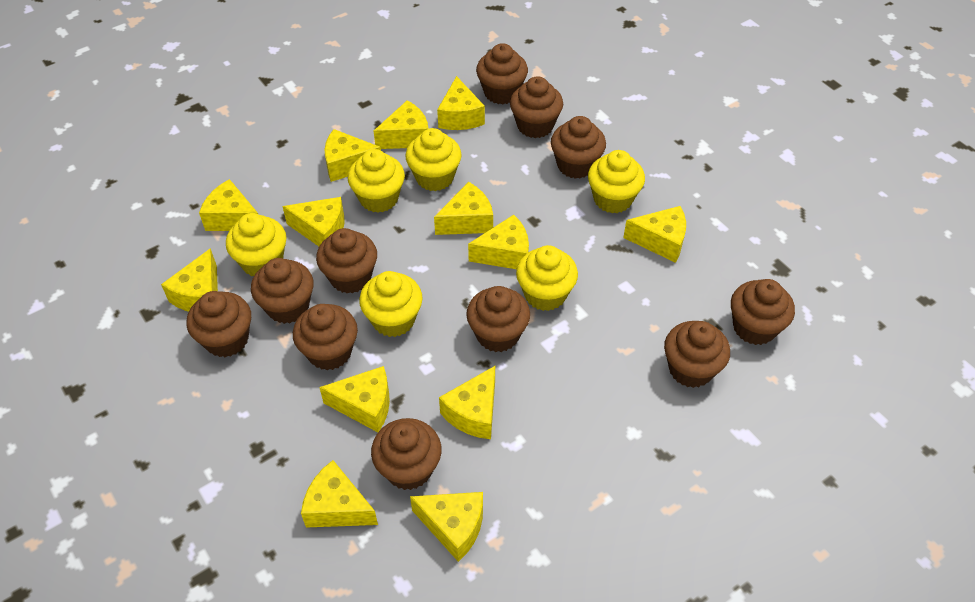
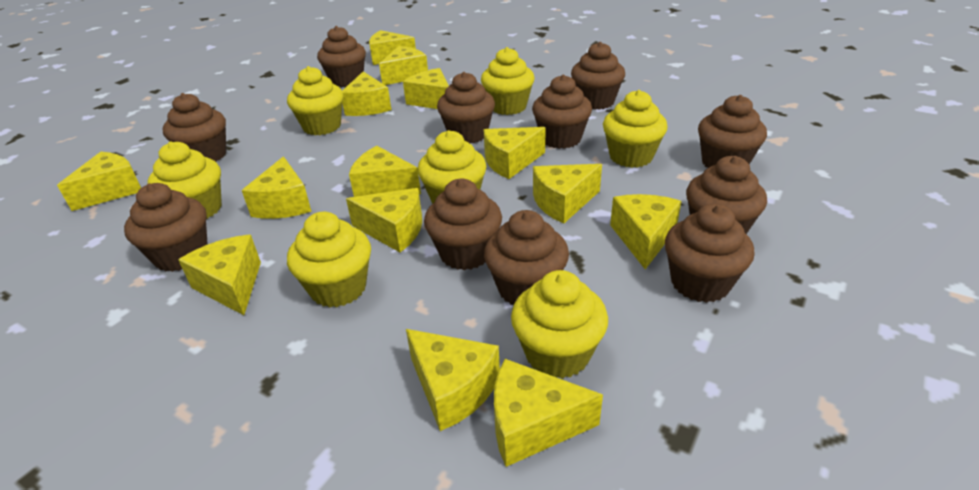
yellow cheese: [161,248,218,312] [199,179,258,231] [282,197,345,246] [301,460,378,528] [319,366,390,432] [324,129,381,182] [374,100,429,149] [410,492,483,562] [434,182,493,235] [437,76,485,130] [439,366,495,439] [468,215,529,269] [623,206,686,263] = 13 -> [57,152,141,211] [178,235,261,315] [242,156,312,219] [342,72,391,116] [346,188,422,252] [349,146,421,197] [369,30,416,65] [379,46,428,85] [403,68,449,109] [406,329,500,431] [483,127,546,179] [494,359,603,467] [533,164,602,224] [610,194,682,269] = 14
yellow cupcake: [226,213,287,276] [348,149,405,213] [359,271,423,337] [405,128,462,191] [516,245,578,311] [588,150,645,213] = 6 -> [148,141,222,219] [287,66,343,135] [287,212,371,308] [418,130,487,204] [481,47,535,115] [511,270,608,379] [603,90,668,168] = 7

